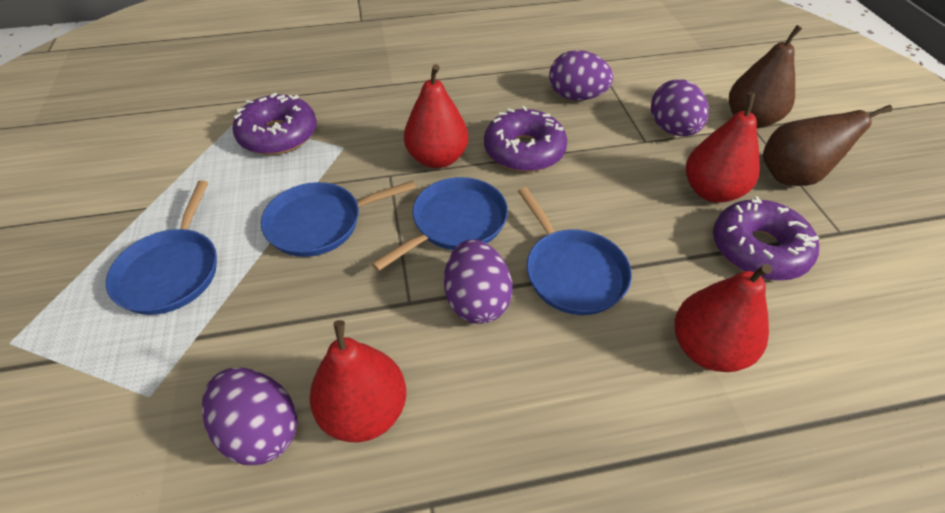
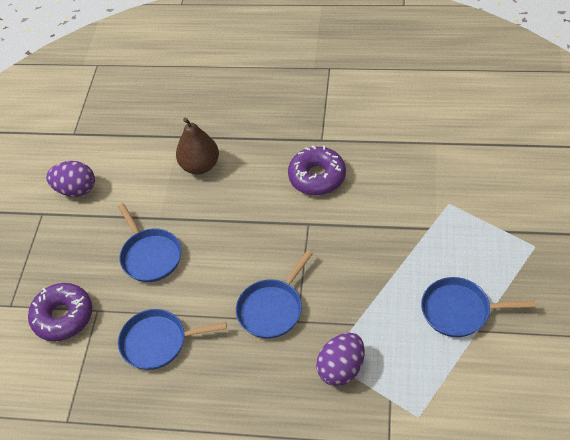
brown pear: [729,25,802,128] [763,105,892,186] = 2 -> [176,118,219,174] = 1
purple donut: [233,92,317,155] [484,106,567,172] [713,196,819,280] = 3 -> [28,283,92,341] [288,146,346,195] = 2
purple egg: [202,368,298,465] [444,239,512,324] [549,50,613,101] [651,79,709,136] = 4 -> [46,161,95,197] [316,333,365,386] = 2
red pear: [310,320,406,442] [404,64,468,168] [674,264,772,372] [686,92,760,203] = 4 -> none = 0

